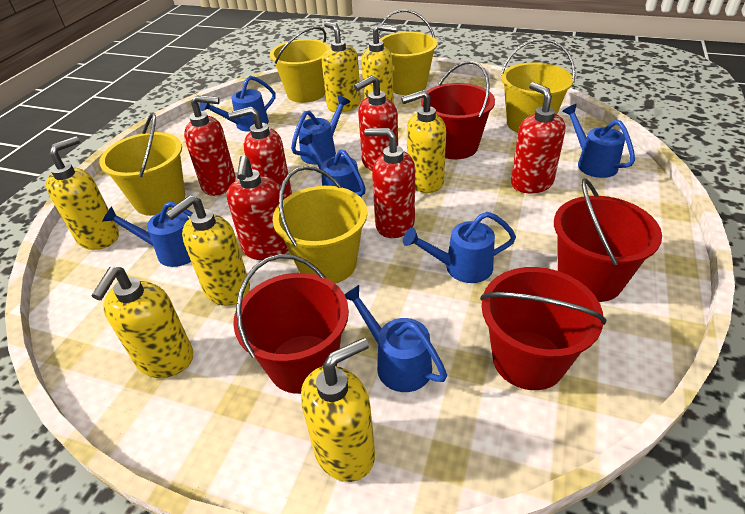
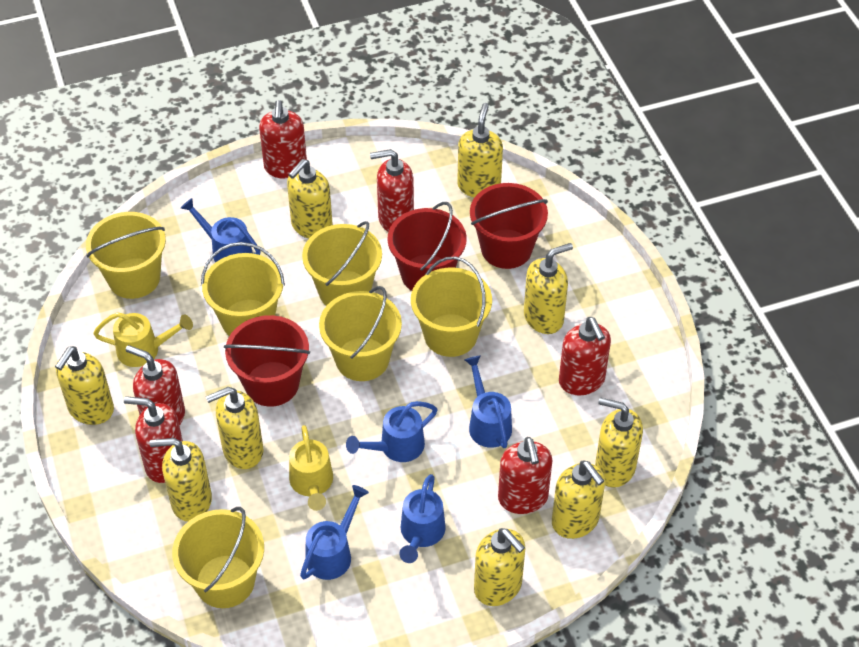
blue watering can: [102,201,193,267] [199,76,276,132] [291,95,350,165] [299,134,366,197] [345,285,447,392] [403,212,516,283] [562,104,635,178] = 7 -> [181,198,260,263] [300,485,369,580] [346,401,437,462] [400,474,446,563] [464,356,512,448] = 5
red bucket: [233,254,349,394] [421,61,495,159] [480,267,606,390] [554,179,662,302] = 4 -> [224,315,310,407] [387,202,467,291] [470,183,548,269] = 3
yellow bucket: [99,112,185,216] [270,26,331,103] [273,166,367,284] [379,9,438,95] [500,38,575,133] = 5 -> [86,212,166,299] [172,507,264,608] [201,242,285,336] [302,221,382,306] [319,286,402,381] [411,256,492,357] = 6
yellow soap dispenser: [46,136,119,250] [92,267,193,378] [165,195,250,306] [301,338,375,482] [322,22,361,112] [362,24,397,104] [401,90,446,193] = 7 -> [55,346,114,425] [149,438,212,522] [206,387,263,469] [287,159,333,239] [457,103,503,198] [474,528,525,606] [524,243,573,334] [552,460,605,539] [595,397,643,488] = 9
yellow watering can: none = 0 -> [93,312,193,367] [289,425,333,511] = 2

